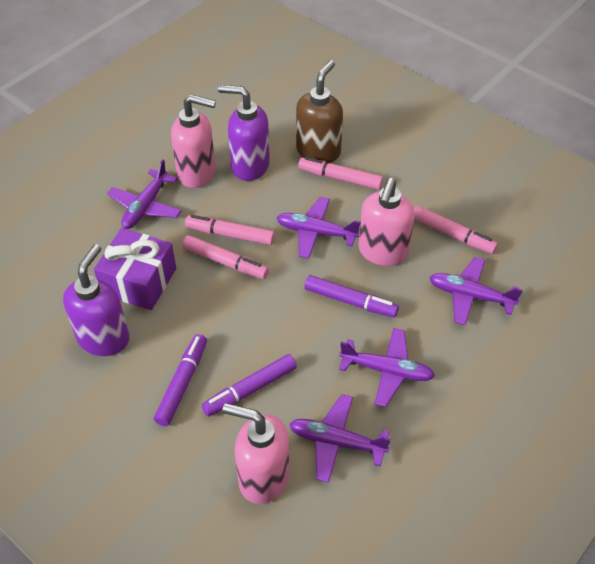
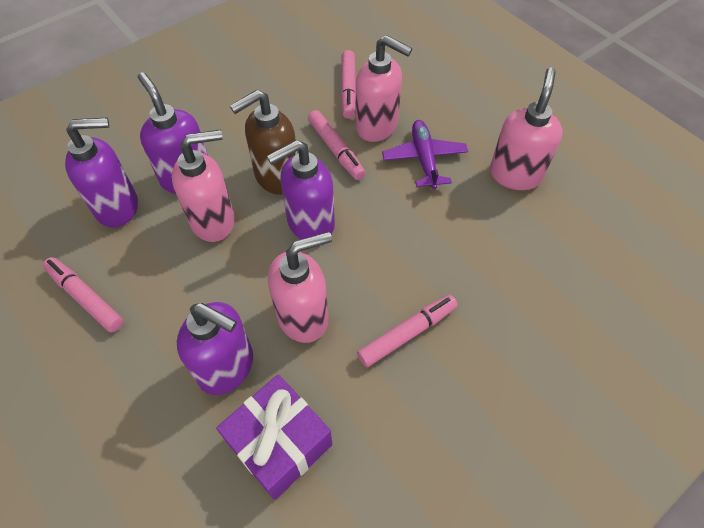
pink soap dispenser: [171,95,216,188] [222,403,290,504] [359,178,415,266] = 3 -> [172,130,235,242] [268,231,332,343] [355,35,412,142] [490,68,562,190] = 4
purple marker: [154,334,207,426] [202,354,297,416] [304,275,399,318] = 3 -> none = 0
purple plane: [107,159,182,229] [277,197,360,259] [289,394,391,483] [339,328,435,407] [429,257,523,325] = 5 -> [382,120,468,189] = 1
purple soap dispenser: [63,244,129,356] [218,85,270,181] = 2 -> [65,118,138,227] [138,72,208,193] [177,302,253,395] [267,140,335,239] = 4

